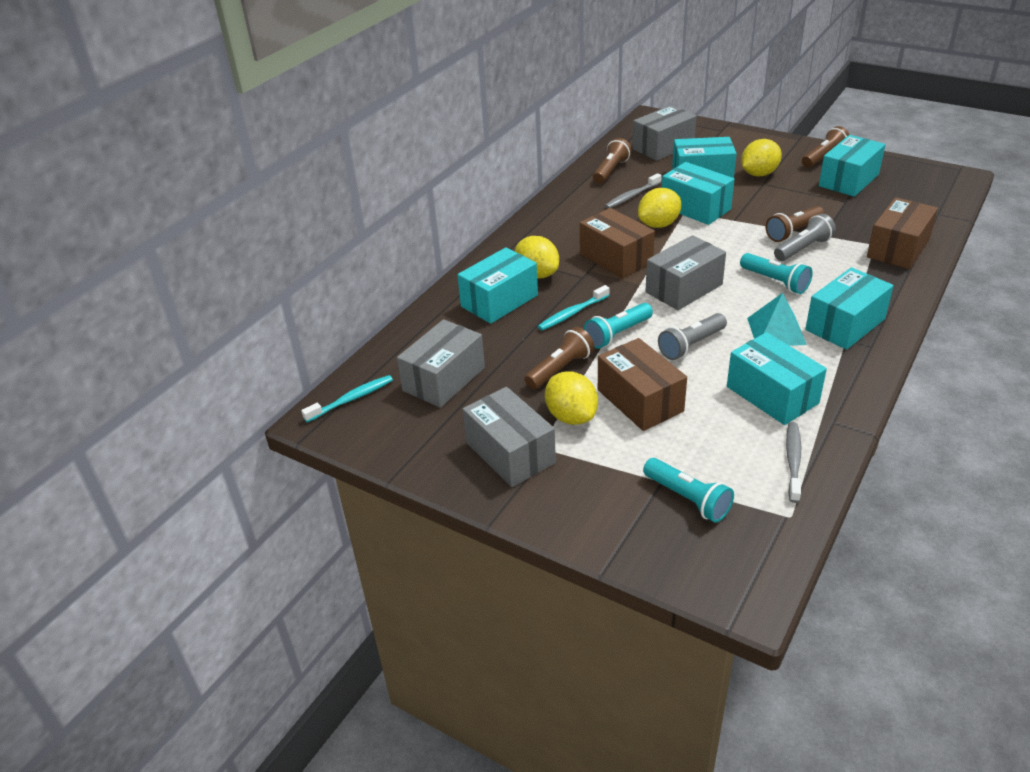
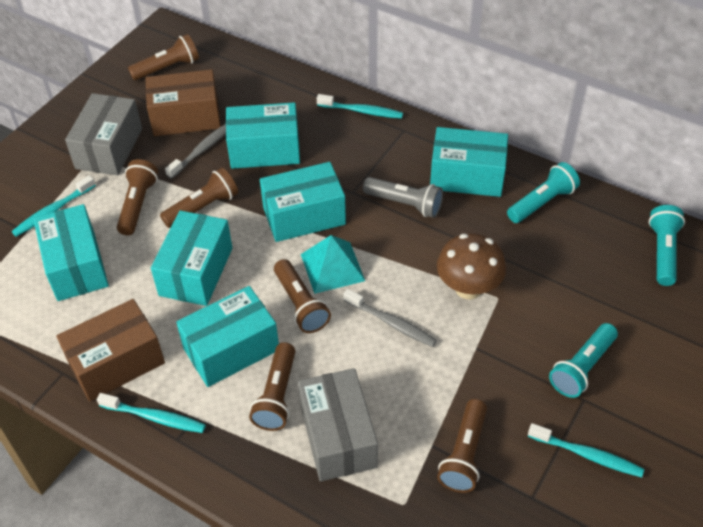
brown box: [580,208,655,278] [598,338,687,431] [867,197,938,269] = 3 -> [56,299,165,401] [146,69,221,136] = 2
brown flashlight: [524,327,594,389] [593,138,632,184] [765,206,824,242] [802,126,850,168] = 4 -> [117,159,158,236] [128,34,199,80] [160,168,238,228] [249,342,295,431] [274,259,331,333] [437,399,487,493] = 6
brown mushroom: none = 0 -> [437,233,506,299] = 1
grey box: [397,319,485,408] [462,387,556,487] [632,105,697,161] [645,235,726,310] = 4 -> [65,93,142,176] [298,368,378,482] = 2
grey flashlight: [658,313,727,360] [774,213,836,261] = 2 -> [363,177,443,218] = 1
turquoise toothbrush: [301,375,393,422] [538,285,609,331] = 2 -> [12,175,96,237] [97,393,206,433] [317,94,403,119] [528,423,644,477] = 4
yellow lemon: [515,236,559,278] [545,371,598,425] [638,188,681,228] [741,139,782,177] = 4 -> none = 0

